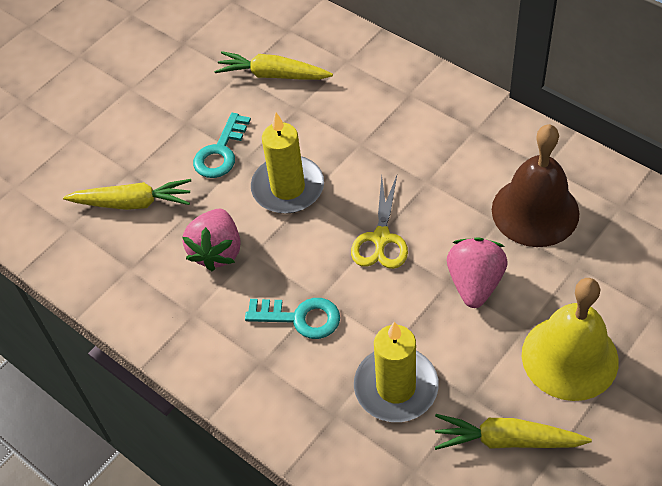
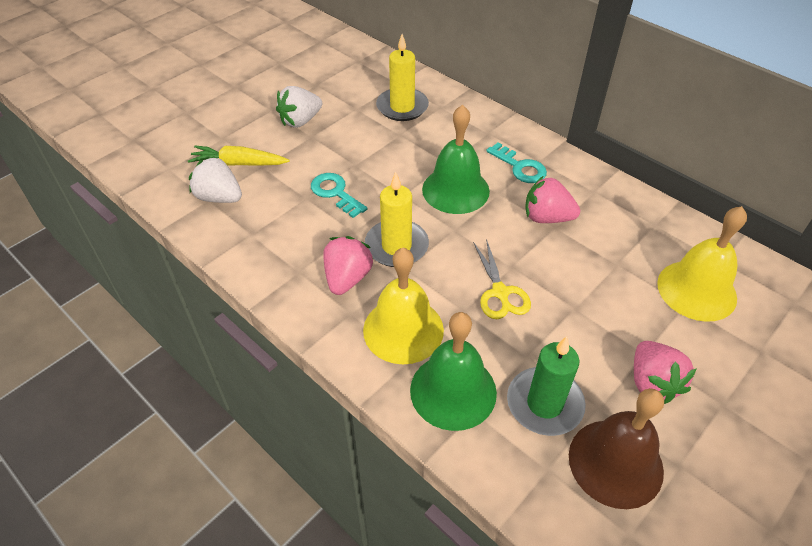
green bell: none = 0 -> [410,312,497,431] [422,105,490,214] = 2
green candle: none = 0 -> [507,336,586,436] = 1
pink strawberry: [182,209,241,271] [447,237,508,308] = 2 -> [323,236,373,295] [525,176,580,223] [634,341,696,404] = 3
white strawberry: none = 0 -> [189,156,242,203] [276,86,322,128] = 2
yellow bell: [522,278,619,401] = 1 -> [363,248,444,365] [657,206,747,322] = 2
yellow carrot: [63,179,191,210] [214,51,333,80] [435,414,592,450] = 3 -> [188,145,290,166] = 1

